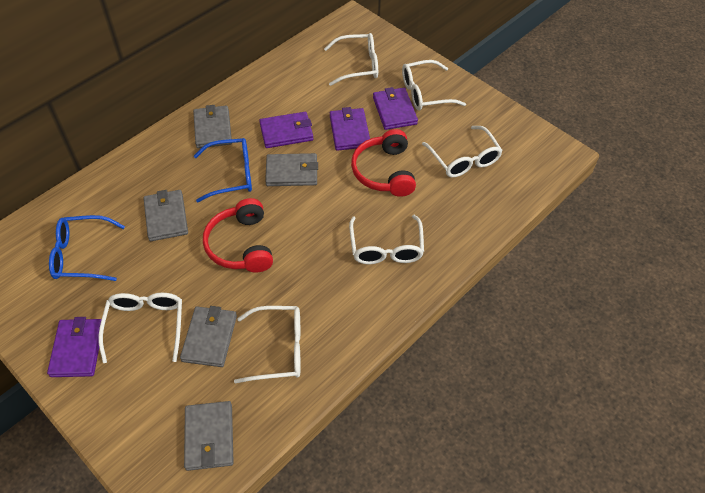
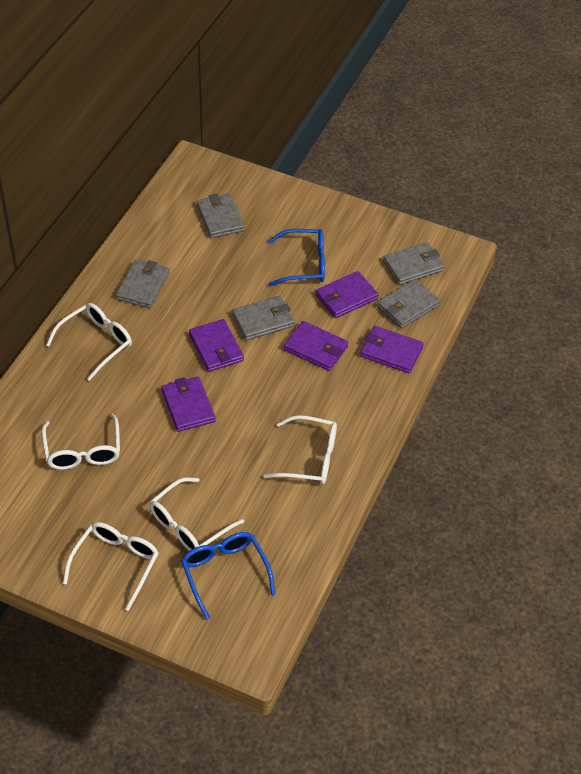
purple wallet: [47,317,102,377] [259,112,313,148] [330,107,370,151] [373,87,418,130] = 4 -> [161,376,216,432] [189,319,244,372] [284,321,348,371] [315,271,379,318] [360,326,423,373] = 5
red headphones: [203,198,273,273] [351,129,416,197] = 2 -> none = 0
white glasses: [98,293,182,363] [234,306,300,383] [324,33,378,86] [349,215,424,264] [402,60,466,110] [422,126,503,177] = 6 -> [42,413,120,470] [46,303,132,381] [63,522,159,611] [150,477,244,551] [263,415,337,484] = 5

